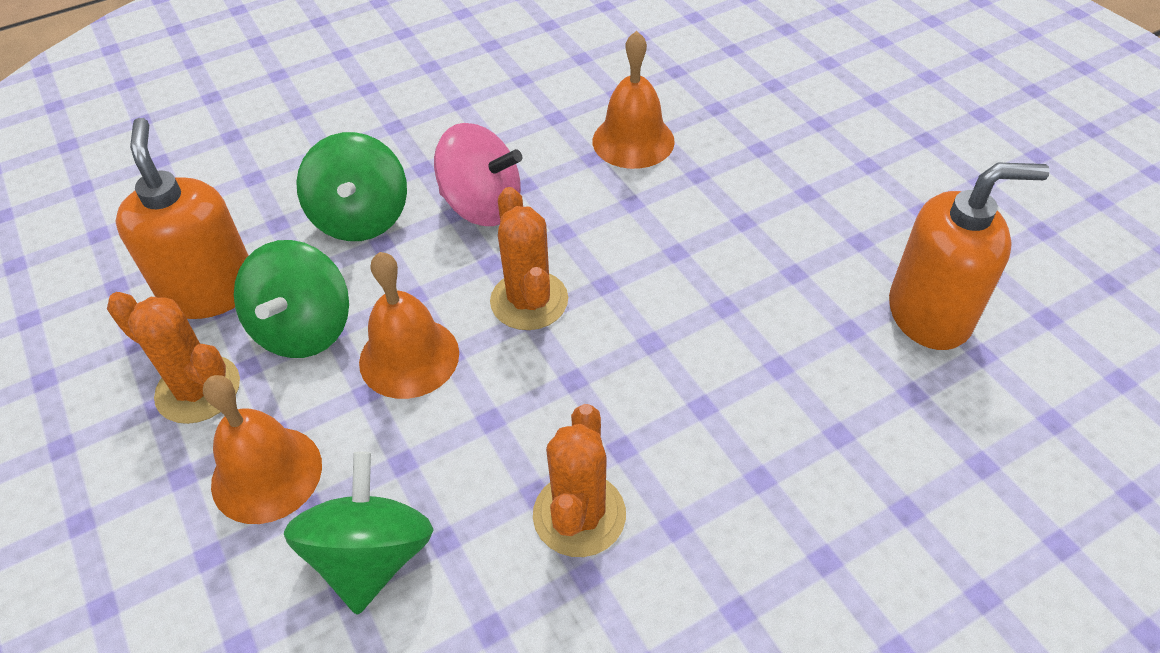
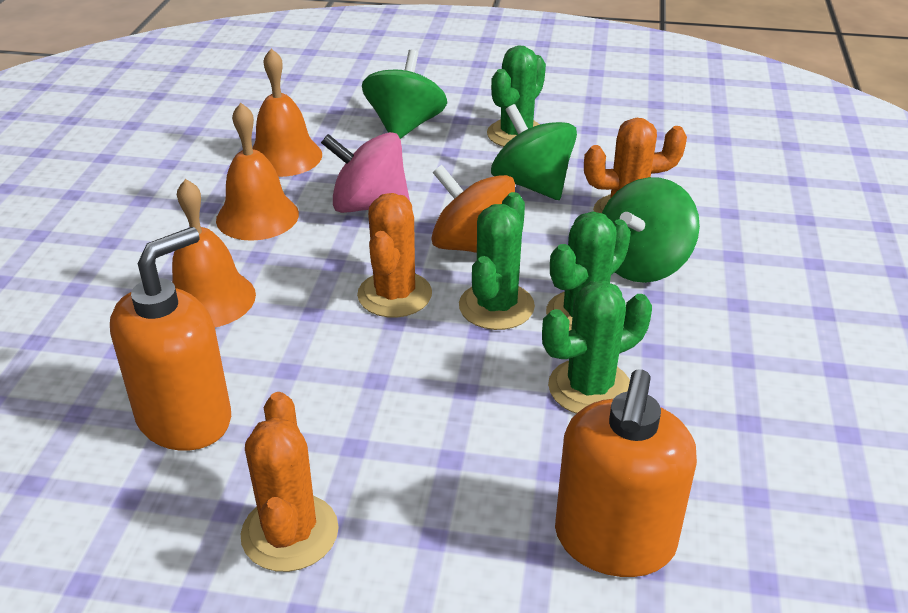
green cactus: none = 0 -> [459,192,535,330] [487,45,546,147] [542,280,652,414] [546,212,631,331] = 4
orange spinning top: none = 0 -> [431,165,515,253] = 1

